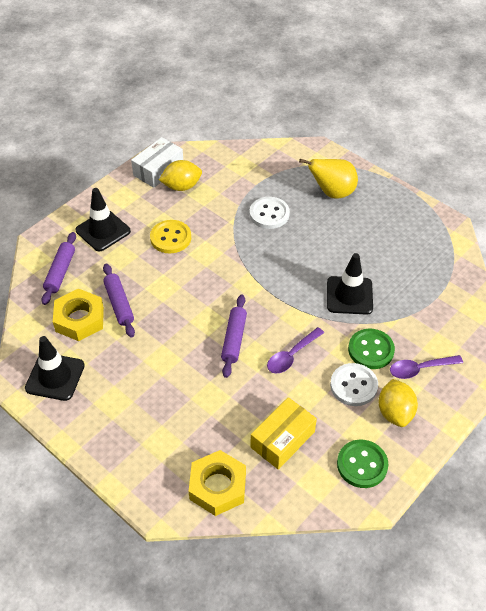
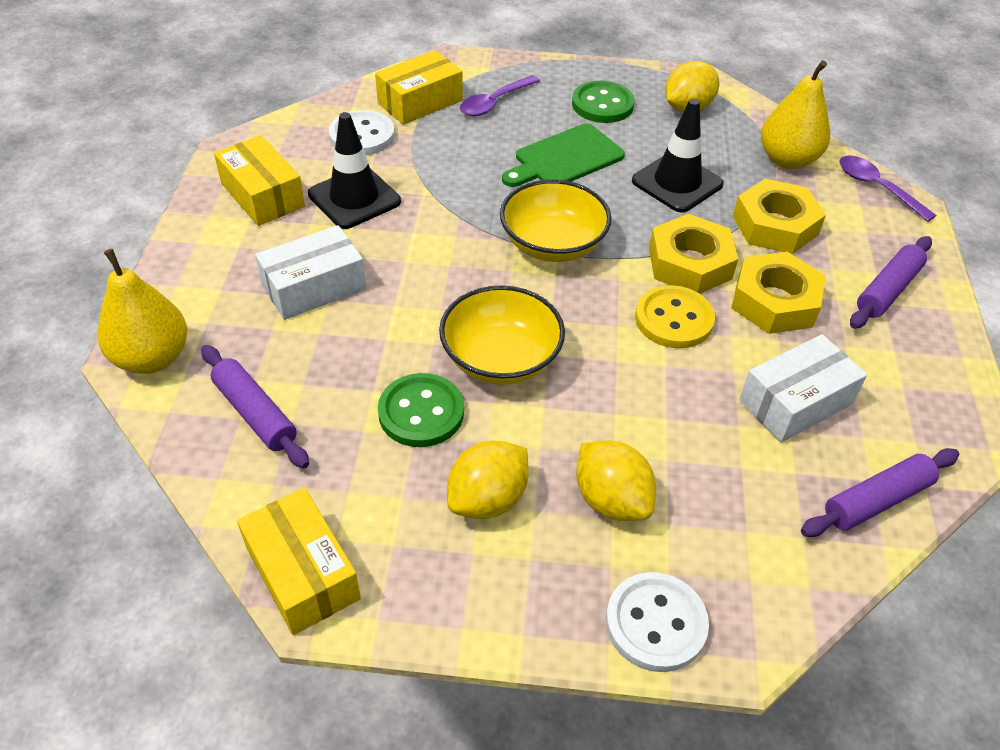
black traffic cone: [25,336,85,401] [76,188,131,252] [327,253,373,315] = 3 -> [308,112,401,229] [632,99,724,213] = 2
green cutting board: none = 0 -> [502,123,625,187] = 1
white box: [131,137,183,188] = 1 -> [255,225,366,320] [739,334,867,443] = 2
yellow bowl: none = 0 -> [439,285,565,385] [500,180,612,262] = 2
yellow box: [251,397,317,470] = 1 -> [214,135,305,226] [237,488,361,635] [375,50,463,125] = 3
yellow lemon: [159,160,202,191] [379,379,418,427] = 2 -> [447,440,529,519] [576,440,656,521] [665,61,719,112] = 3
yellow nut: [53,288,104,341] [189,450,246,516] = 2 -> [649,214,738,294] [731,252,825,334] [733,179,826,254] = 3
yellow pear: [299,159,358,199] = 1 -> [97,249,187,374] [761,60,830,169] = 2

